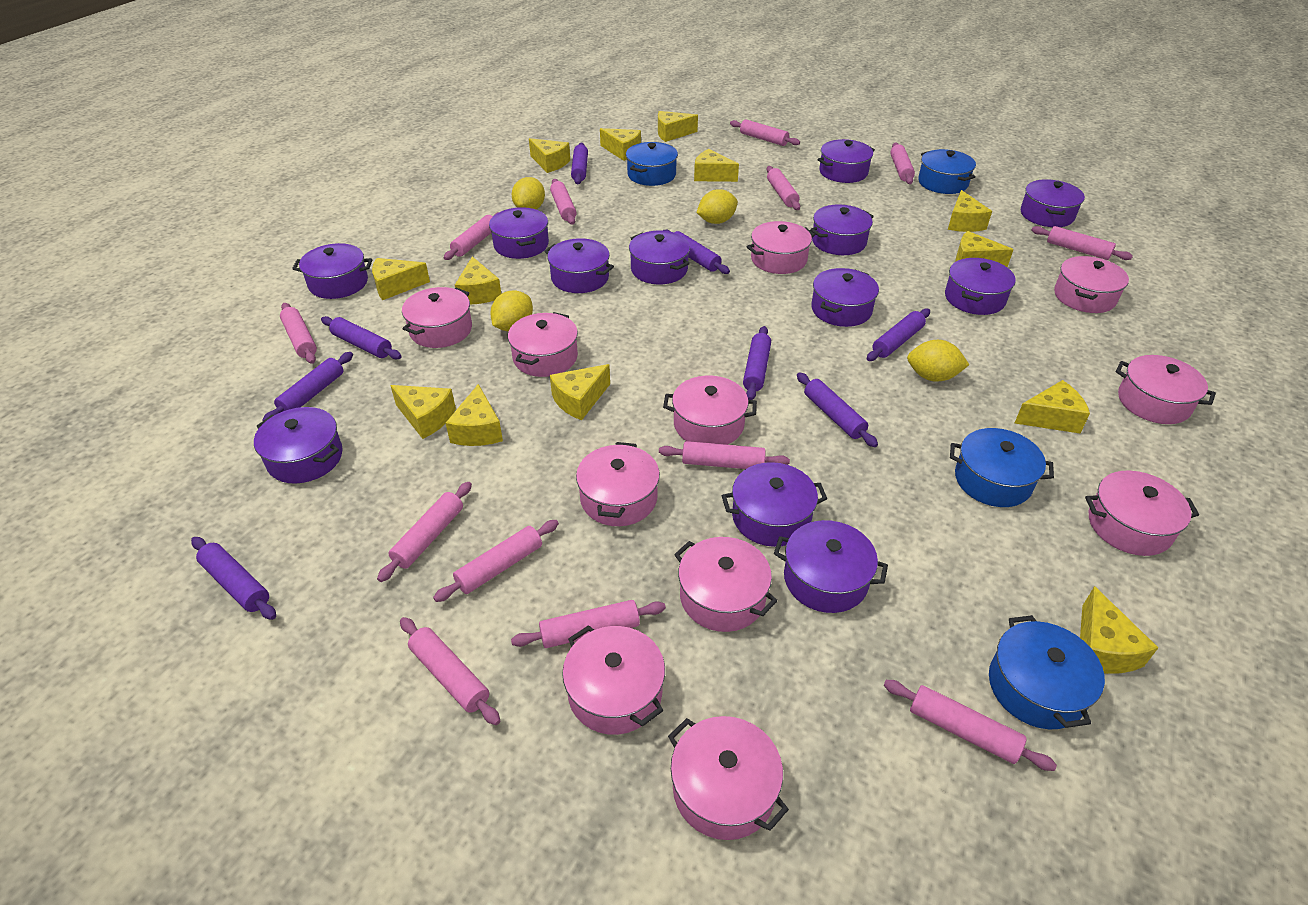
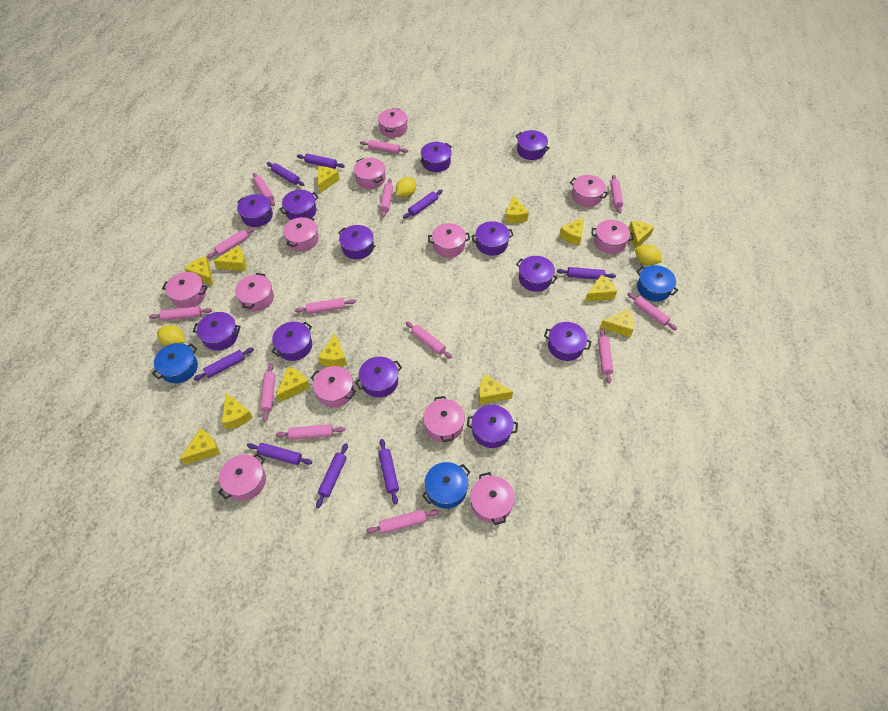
blue pot: [626,142,678,186] [918,149,976,194] [950,428,1054,507] [989,615,1105,729] = 4 -> [152,343,198,383] [422,462,470,509] [636,265,678,302] = 3
pink pot: [402,287,472,348] [508,312,578,377] [562,625,665,735] [576,442,660,526] [663,376,757,445] [668,716,789,840] [674,537,777,632] [747,221,815,274] [1054,256,1129,313] [1085,470,1199,556] [1116,355,1216,424] = 11 -> [162,272,208,308] [218,453,266,501] [235,273,274,312] [283,216,319,251] [311,366,356,407] [354,158,385,189] [378,108,408,138] [423,396,465,442] [428,223,470,258] [470,472,515,525] [570,175,608,207] [591,220,634,254] = 12
yellow lemon: [490,290,533,331] [512,177,545,210] [697,189,738,224] [907,340,969,382] = 4 -> [157,325,185,346] [396,177,416,198] [634,244,662,266] = 3

